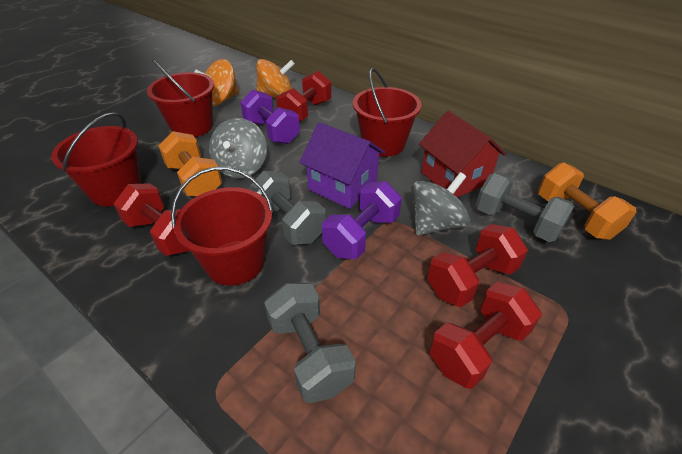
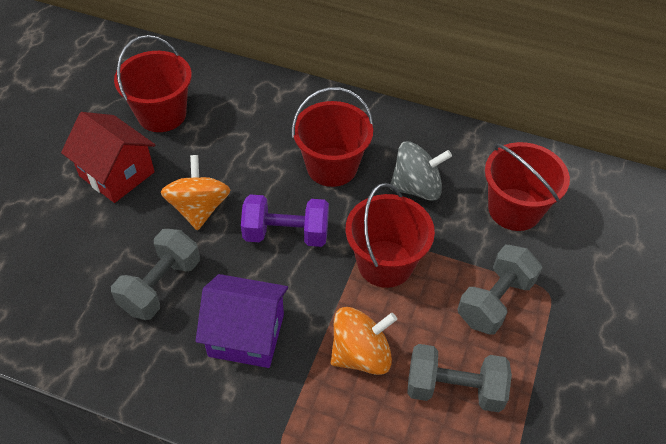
grey spinning top: [209,118,267,178] [411,172,470,236] = 2 -> [390,141,452,201] = 1
orange dumbbell: [159,131,222,197] [538,162,636,240] = 2 -> none = 0
purple dumbbell: [240,90,300,144] [322,181,402,259] = 2 -> [241,194,329,247] = 1
red dumbbell: [114,183,189,256] [276,71,331,122] [427,224,528,307] [430,282,542,389] = 4 -> none = 0

